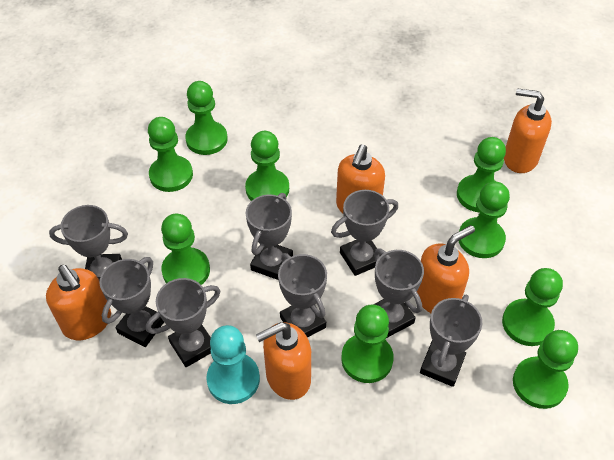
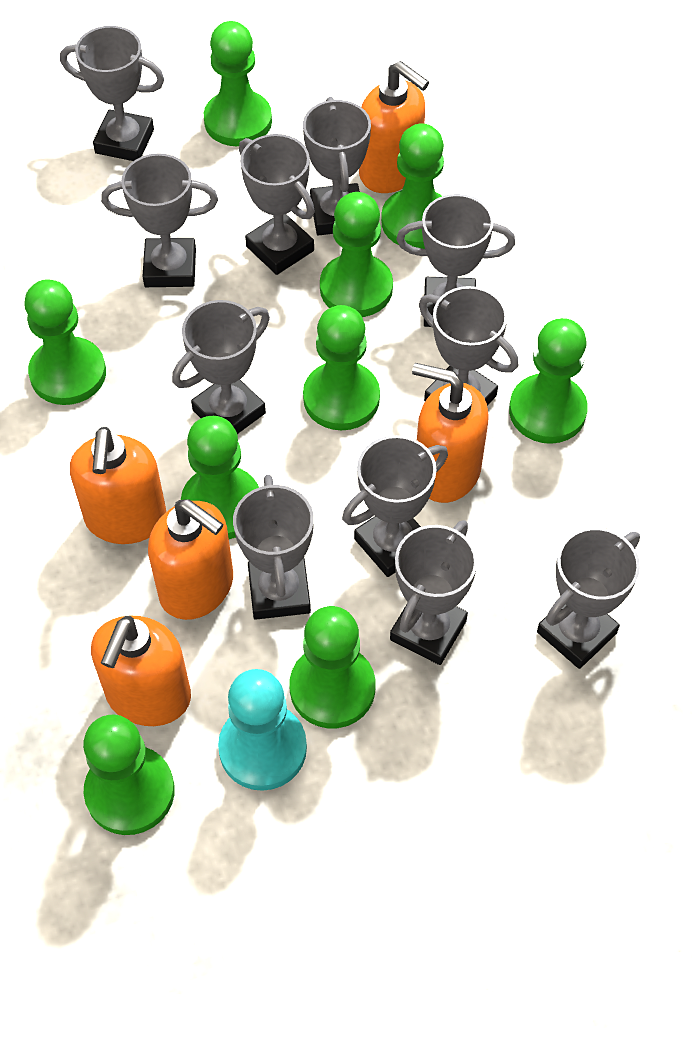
grey trophy: [49,205,128,282] [100,257,164,347] [146,278,220,367] [246,193,293,280] [278,253,327,338] [331,190,398,276] [373,249,424,338] [420,295,482,387] = 8 -> [60,26,164,161] [101,154,218,287] [172,300,270,434] [233,475,314,620] [239,134,315,275] [303,97,371,235] [342,435,448,577] [390,520,477,665] [396,194,515,327] [419,286,518,406] [537,527,640,669] = 11

